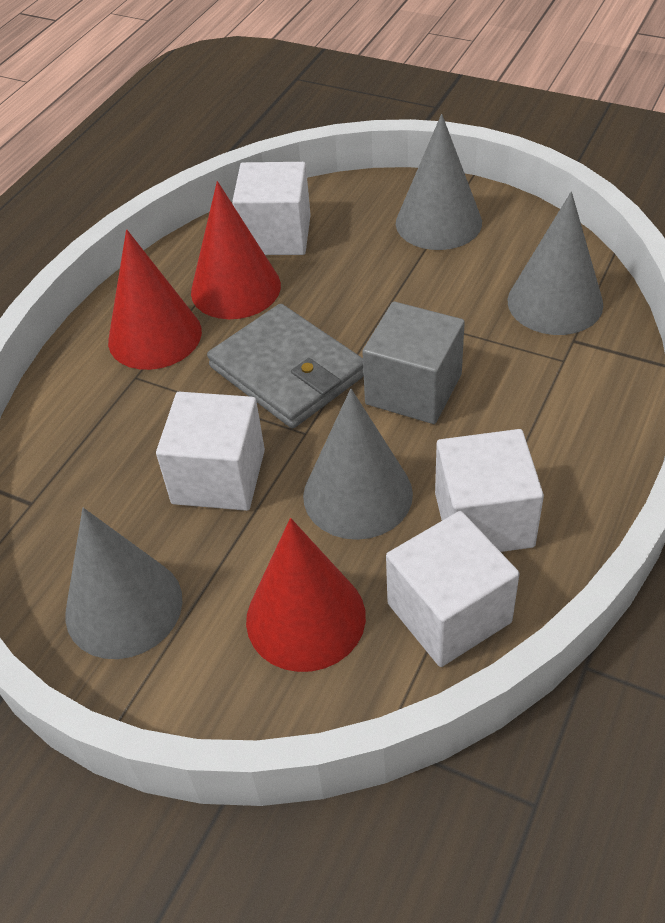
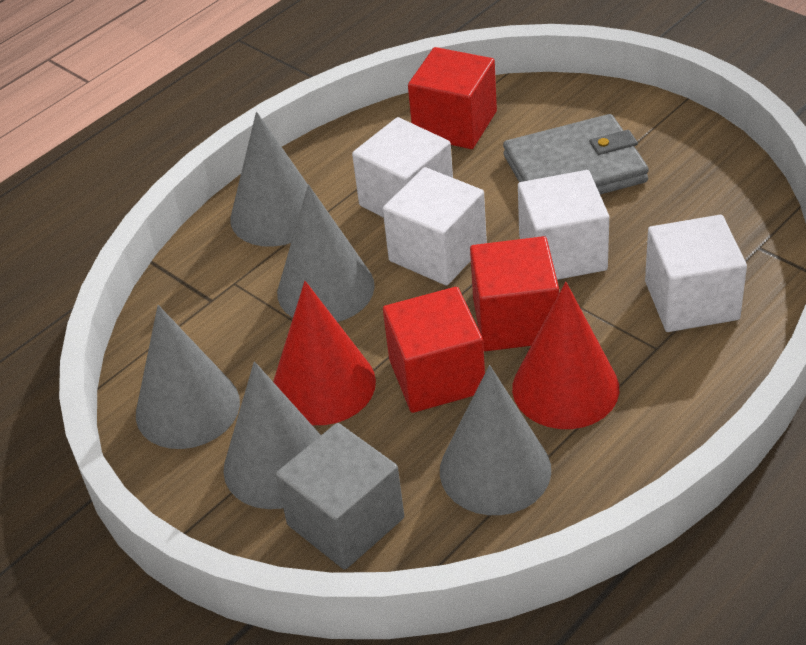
grey cone: [65,508,182,659] [303,389,413,540] [396,114,482,250] [508,192,603,335] = 4 -> [136,305,240,449] [223,361,321,509] [230,112,308,247] [277,185,375,322] [440,365,551,515] = 5
red cone: [108,229,202,370] [191,181,281,319] [246,518,366,672] = 3 -> [273,281,376,425] [512,282,619,429] = 2
red cube: none = 0 -> [383,287,485,413] [408,47,497,149] [470,236,559,351] = 3

